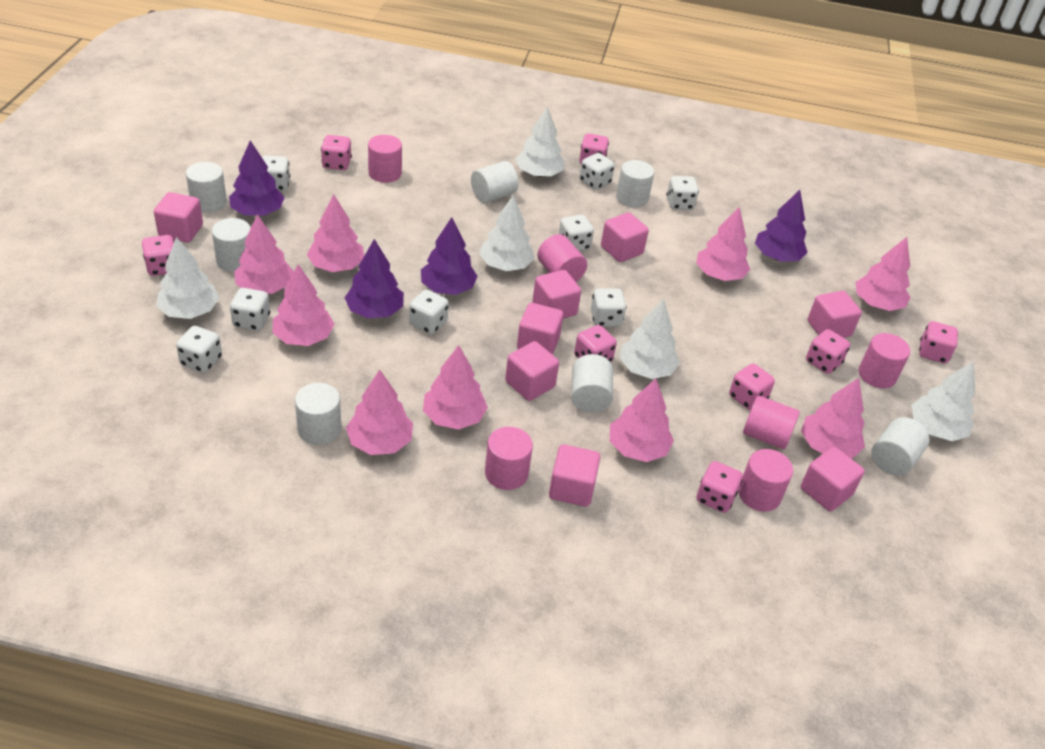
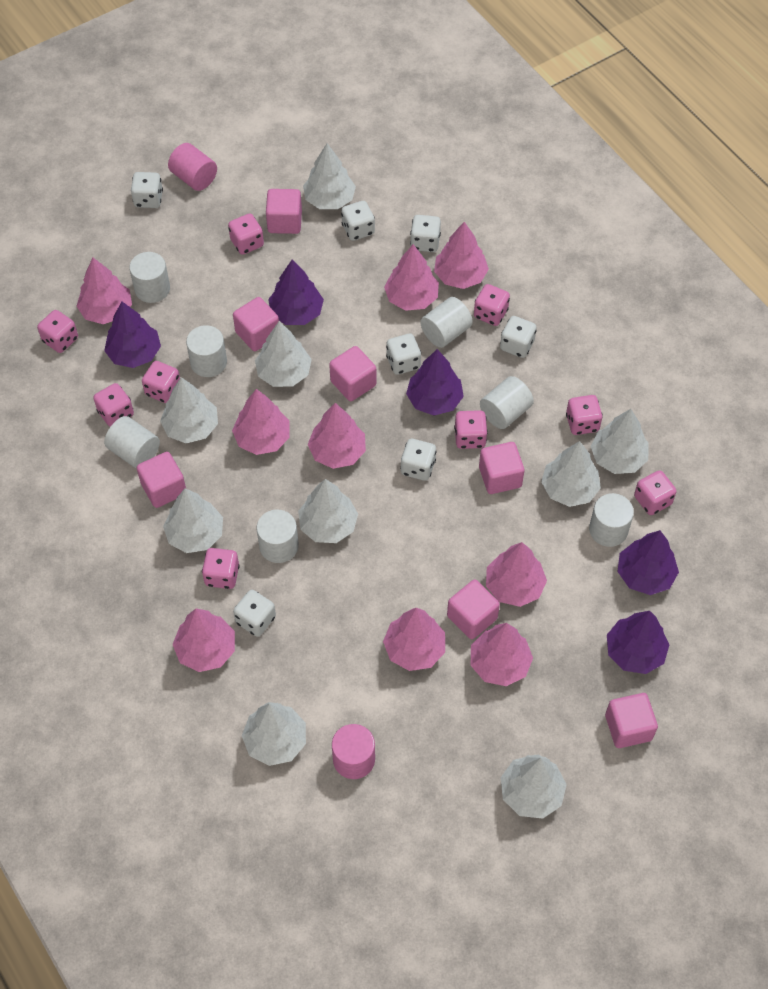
pink cube: [154,192,203,243] [505,341,559,401] [517,303,563,355] [532,270,581,319] [549,444,600,507] [601,213,649,262] [801,447,865,511] [808,291,862,338] = 8 -> [137,452,186,508] [233,297,279,351] [266,189,302,234] [329,346,376,401] [447,580,500,639] [479,442,524,494] [605,693,658,748] = 7
pink cylinder: [368,135,402,183] [485,427,533,490] [537,234,587,282] [738,449,793,512] [743,395,800,449] [859,333,910,388] = 6 -> [168,143,217,191] [332,724,375,779] = 2
pink dice: [142,235,174,276] [321,135,352,170] [574,325,617,362] [579,133,609,164] [697,461,743,513] [729,363,775,410] [806,329,850,374] [919,321,958,363] = 8 -> [37,310,78,353] [93,383,134,427] [142,361,180,403] [202,548,240,589] [228,213,264,255] [454,410,488,449] [474,284,510,326] [566,395,603,435] [634,470,677,515] = 9
purple tree: [229,141,285,216] [345,239,404,319] [421,217,478,295] [755,190,808,262] = 4 -> [104,302,161,368] [268,259,324,325] [406,349,464,416] [607,611,670,674] [617,530,679,595] = 5
white dice: [176,326,222,373] [230,288,270,331] [262,156,290,191] [409,290,449,334] [559,215,594,251] [580,153,615,190] [591,288,626,327] [667,176,699,210] = 8 -> [131,172,163,208] [233,590,276,637] [341,201,375,241] [386,334,421,375] [400,439,436,481] [410,215,441,252] [500,316,537,358] = 7
white tree: [156,237,219,319] [479,196,535,271] [516,106,565,177] [620,299,680,379] [911,362,975,441] = 5 -> [160,377,218,443] [163,488,223,553] [242,702,306,766] [255,322,312,387] [298,479,358,543] [303,143,356,209] [501,755,567,819] [541,441,601,507] [590,409,649,474] = 9

